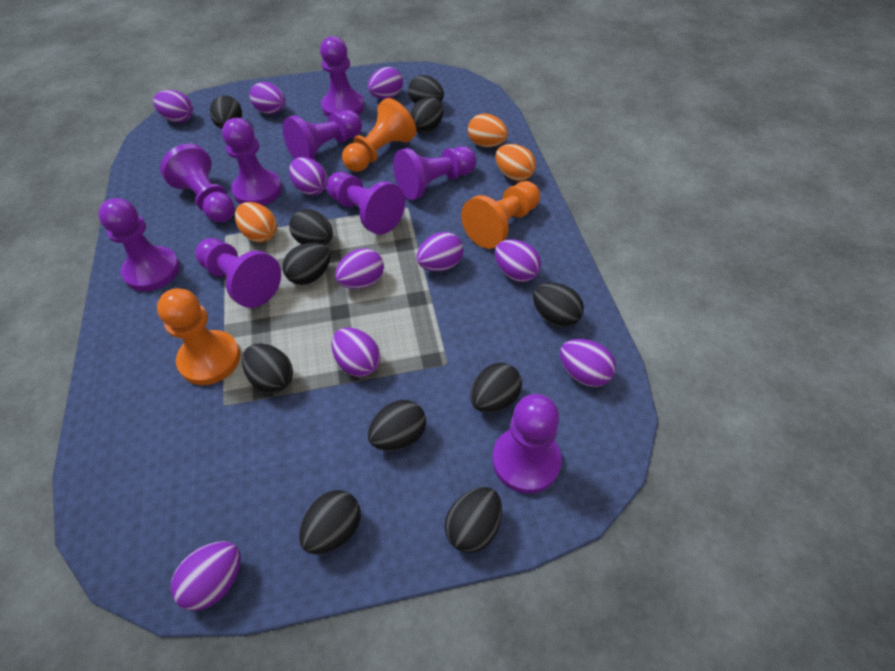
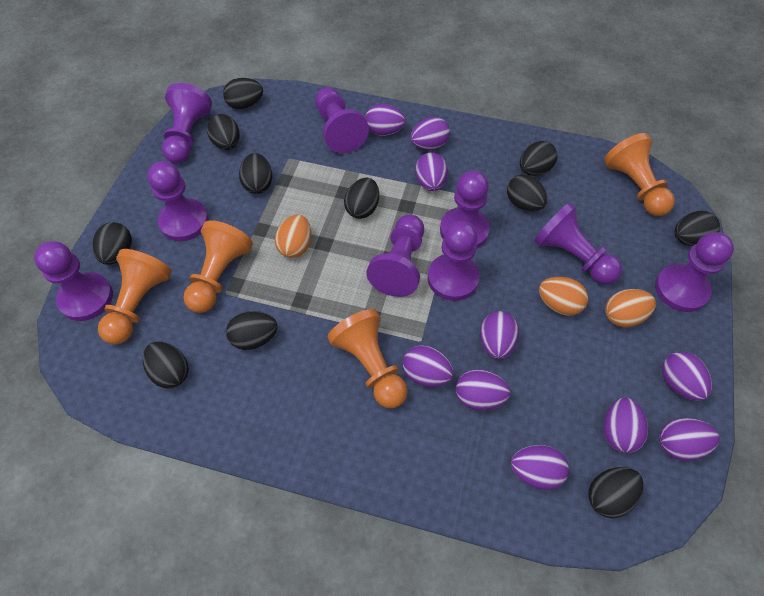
orange pawn: [157,288,240,385] [342,98,416,172] [461,181,540,249] = 3 -> [98,249,172,345] [183,220,253,313] [327,309,408,408] [604,133,675,216] = 4

